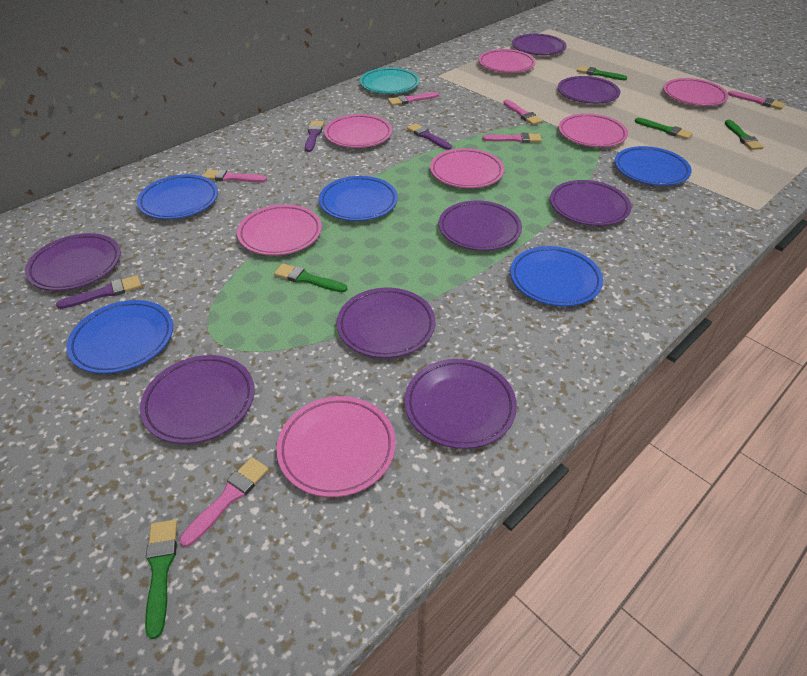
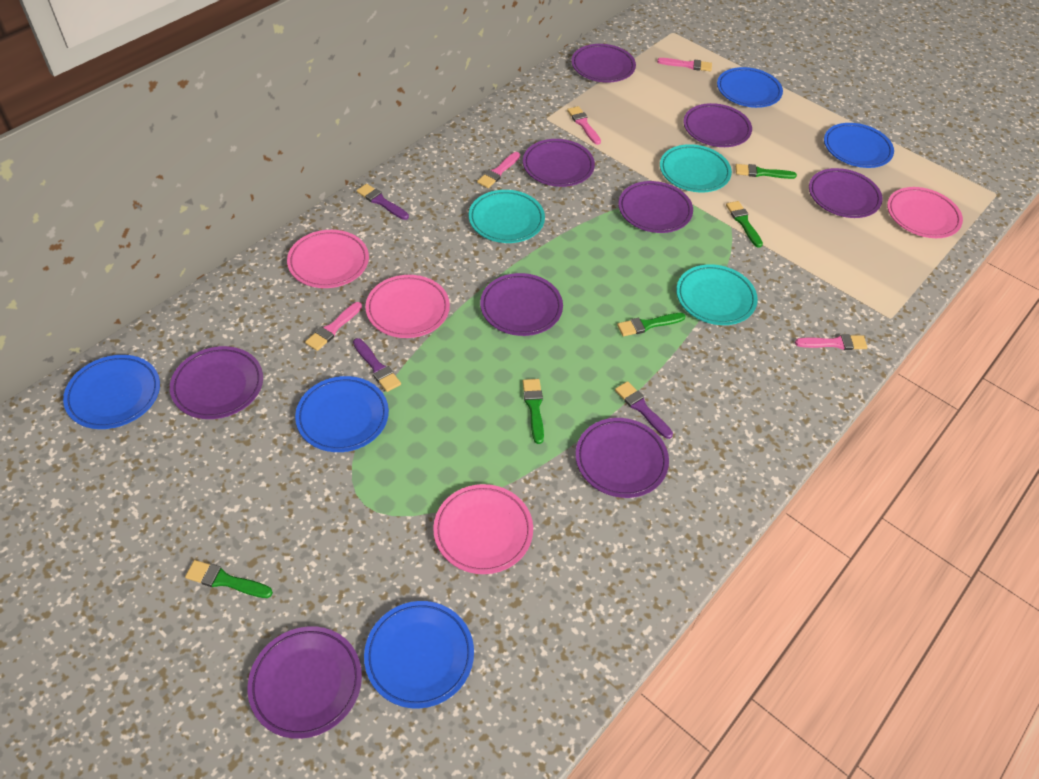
pink brush: [179,457,269,547] [203,169,267,182] [388,92,439,106] [482,133,542,143] [503,99,543,125] [728,91,785,110] = 6 -> [305,302,362,351] [477,152,520,188] [567,106,601,145] [657,58,712,71] [795,334,868,350] = 5
pink plate: [237,204,322,256] [277,396,396,497] [324,114,392,148] [430,148,504,188] [478,49,536,73] [558,113,628,147] [663,78,729,106] = 7 -> [287,230,369,288] [365,275,450,338] [433,484,533,574] [887,187,963,238] = 4
purple plate: [25,233,121,291] [140,355,254,444] [337,288,436,358] [405,359,517,449] [439,200,522,251] [512,34,567,55] [550,180,632,226] [558,76,620,104] = 8 -> [170,346,263,419] [247,626,362,739] [480,273,563,336] [523,139,595,187] [571,44,636,83] [575,418,669,498] [618,181,693,233] [683,103,752,147] [809,168,883,218] = 9
turquoise plate: [360,68,420,94] = 1 -> [469,190,545,243] [660,144,732,192] [676,264,758,325] = 3

